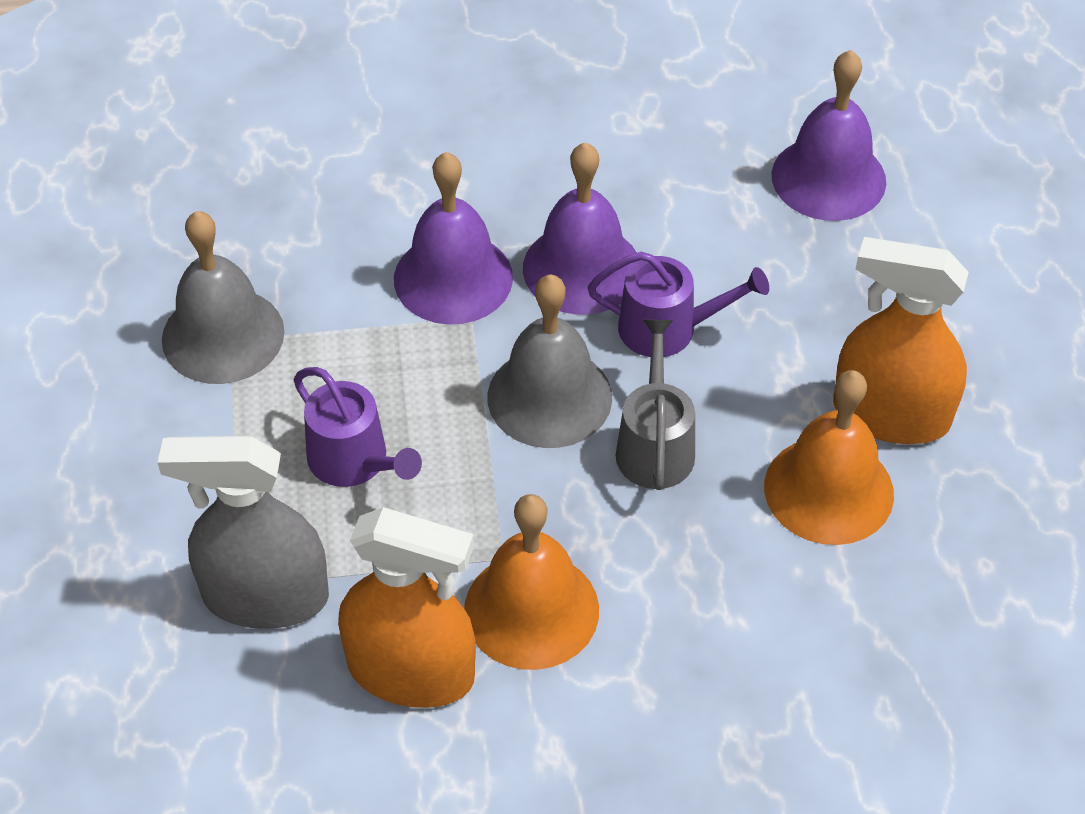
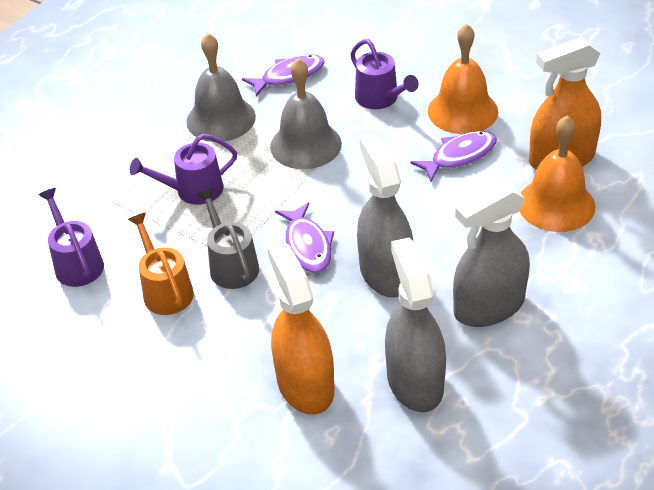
grey spray bottle: [157,436,329,629] = 1 -> [357,134,413,298] [385,238,446,412] [453,182,530,327] = 3
orange watering can: none = 0 -> [128,213,194,315] = 1
purple bell: [394,152,513,325] [523,142,637,315] [772,50,886,221] = 3 -> none = 0
purple fish: none = 0 -> [242,54,325,97] [275,202,334,273] [410,131,497,182] = 3
purple watering can: [294,367,422,487] [588,252,769,357] = 2 -> [39,188,104,287] [130,134,237,205] [350,39,419,109] = 3

